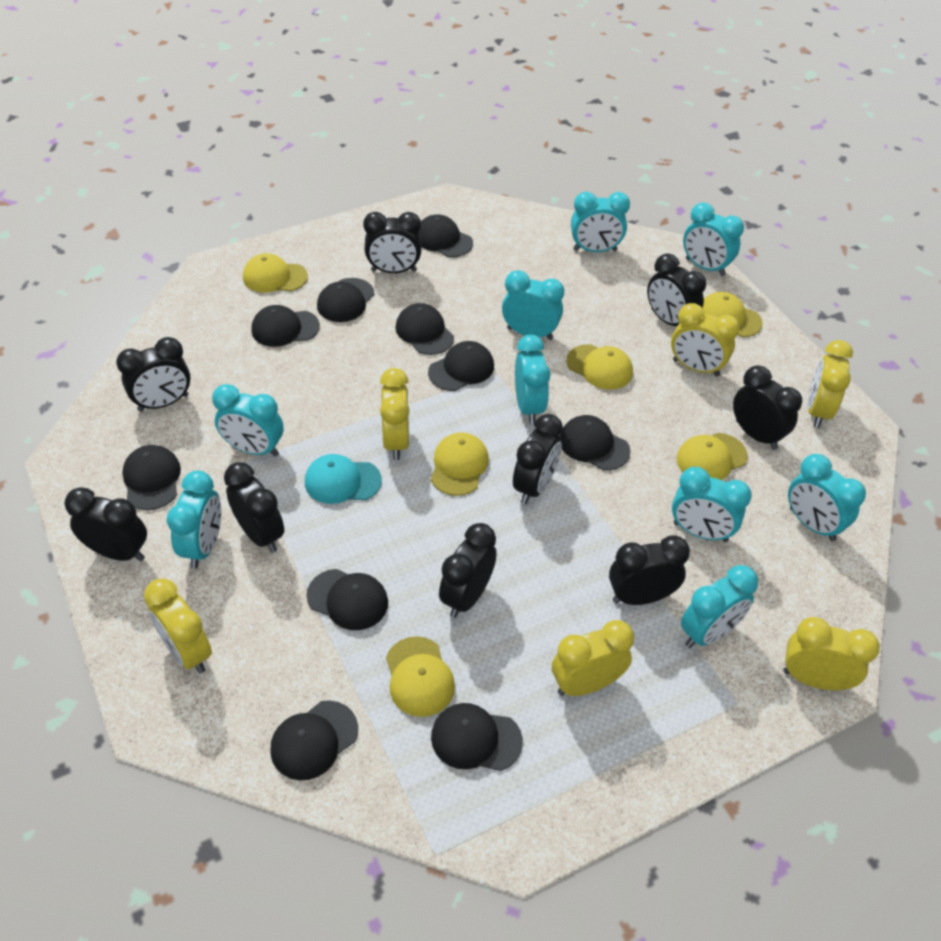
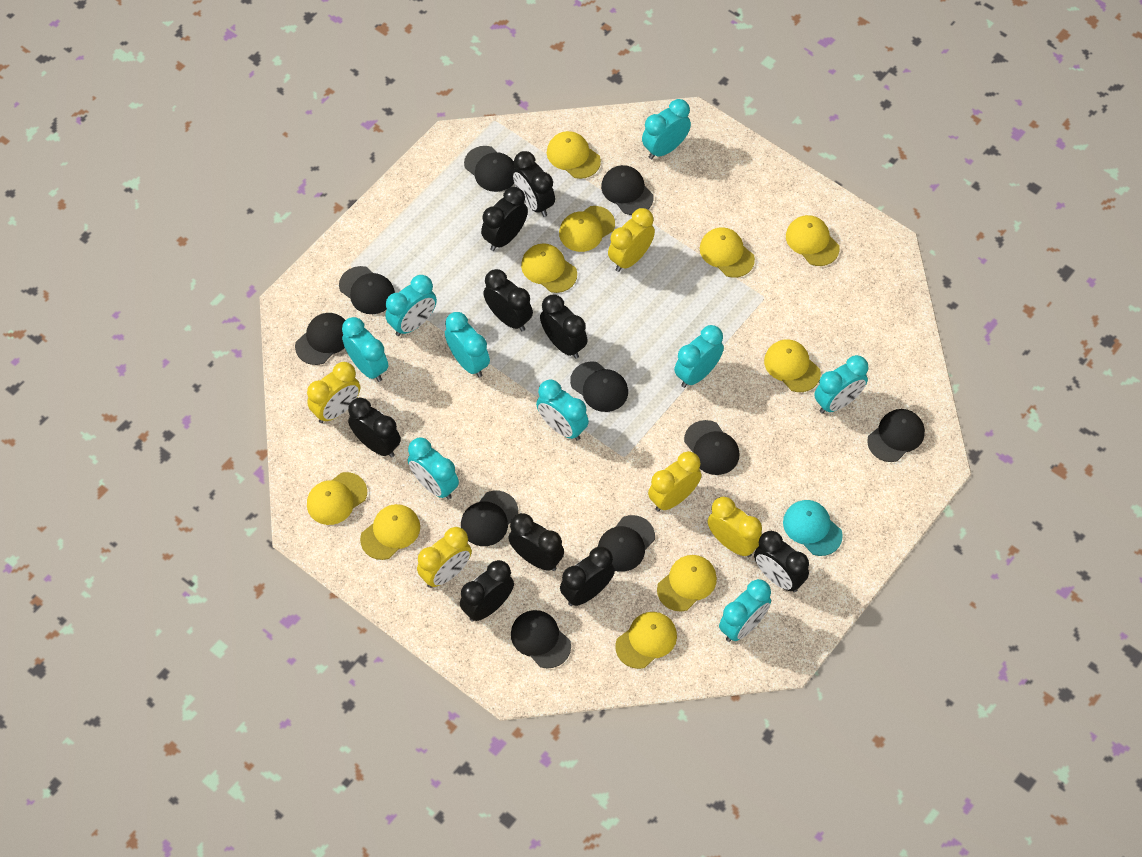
yellow cap: [243,253,308,292] [386,636,455,717] [431,432,489,496] [566,344,633,390] [677,433,748,480] [703,292,763,337] = 6 -> [307,472,367,525] [360,504,420,560] [521,243,577,293] [547,131,601,179] [559,206,615,252] [615,612,677,669] [657,555,717,612] [700,227,755,278] [764,339,821,392] [786,215,840,266] = 10
yellow clock: [144,579,212,673] [380,368,410,460] [552,620,634,696] [671,303,740,376] [784,617,880,690] [808,340,853,428] = 6 -> [307,362,360,423] [417,527,472,588] [608,208,655,272] [648,451,702,512] [708,497,762,557] = 5

